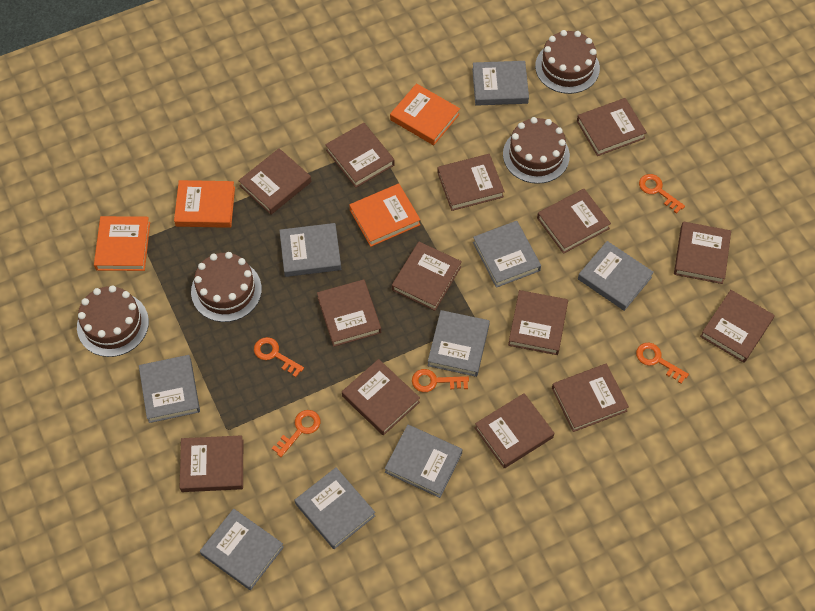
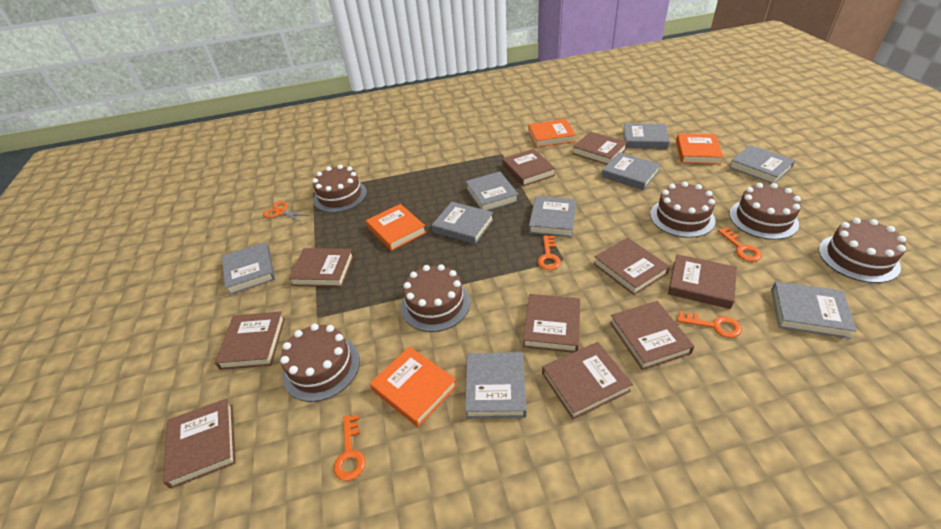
brown book: [180,435,243,492] [238,148,311,214] [317,279,381,347] [325,123,395,188] [342,359,420,435] [392,242,462,311] [437,154,505,211] [475,393,554,468] [508,290,568,355] [537,189,611,254] [552,364,629,432] [577,98,647,156] [674,222,731,284] [700,290,775,363] = 14 -> [163,399,236,489] [215,311,285,370] [288,248,354,287] [502,149,556,186] [523,294,580,353] [542,342,633,419] [572,131,628,165] [594,238,670,295] [610,301,695,370] [668,254,737,309] = 10
brown cake: [77,285,149,357] [191,252,262,322] [503,117,570,184] [535,30,600,94] = 4 -> [280,324,360,402] [312,165,367,213] [401,264,470,332] [650,182,716,238] [729,183,801,240] [819,218,906,283] = 6
orange key: [254,337,304,377] [272,410,320,457] [412,369,469,392] [636,343,689,384] [639,174,685,214] = 5 -> [334,414,365,481] [538,235,561,270] [677,311,742,338] [718,227,762,262] = 4
orange scissors: none = 0 -> [263,201,309,222] = 1

